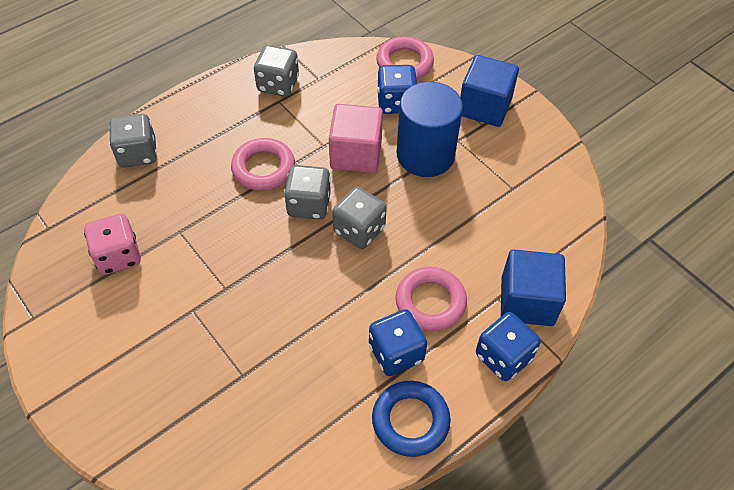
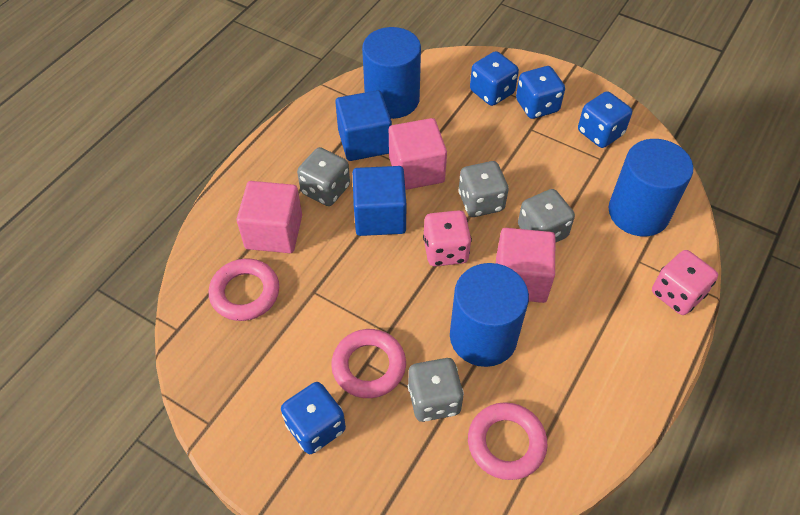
blue cylinder: [397,82,463,177] = 1 -> [362,27,421,119] [450,263,529,367] [608,139,693,237] = 3
blue dice: [369,309,427,376] [377,65,417,114] [476,312,540,381] = 3 -> [281,382,346,454] [470,51,519,106] [516,66,565,119] [578,91,632,148] = 4
blue ring: [372,381,451,457] = 1 -> none = 0
pink cube: [329,104,383,173] = 1 -> [237,181,302,253] [389,118,447,190] [496,228,555,303] = 3
pink dice: [84,214,141,275] = 1 -> [423,210,472,266] [652,250,718,315] = 2

